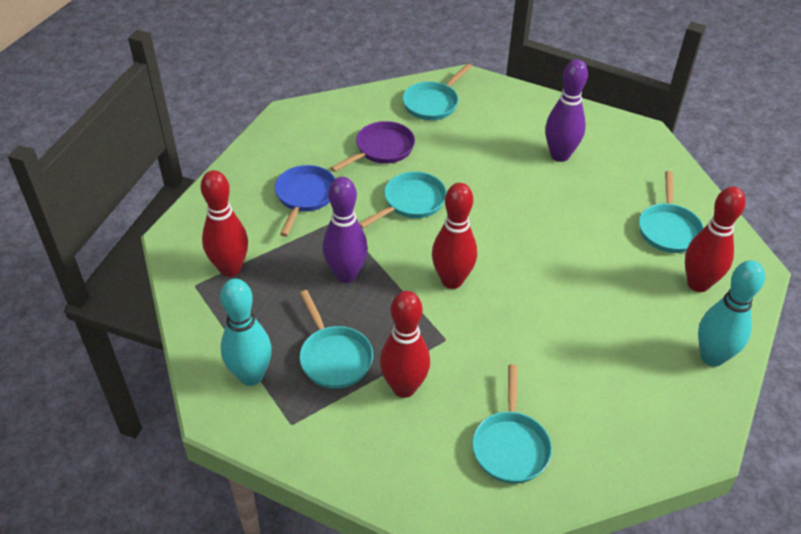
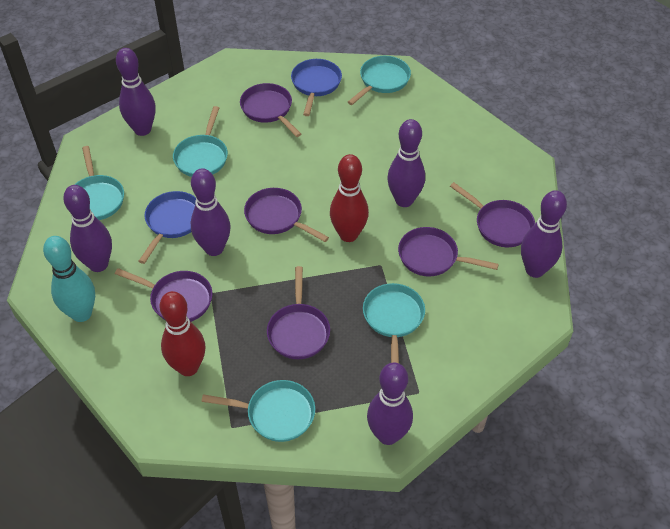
blue pan: [275,165,335,237] = 1 -> [139,191,196,264] [291,59,342,116] = 2
purple bowling pin: [322,177,368,283] [545,59,588,162] = 2 -> [63,185,112,272] [116,48,156,136] [191,168,231,256] [367,362,413,445] [387,119,425,207] [521,190,567,278] = 6
purple pan: [330,121,415,172] = 1 -> [115,268,212,322] [240,83,301,137] [244,188,329,242] [267,266,330,359] [398,227,499,277] [450,182,535,247] = 6
red bowling pin: [201,170,248,277] [380,291,430,398] [432,183,477,289] [685,187,746,292] = 4 -> [160,291,205,376] [330,154,369,242] = 2
turquoise bowling pin: [220,278,272,386] [698,260,765,367] = 2 -> [43,236,95,322] = 1

